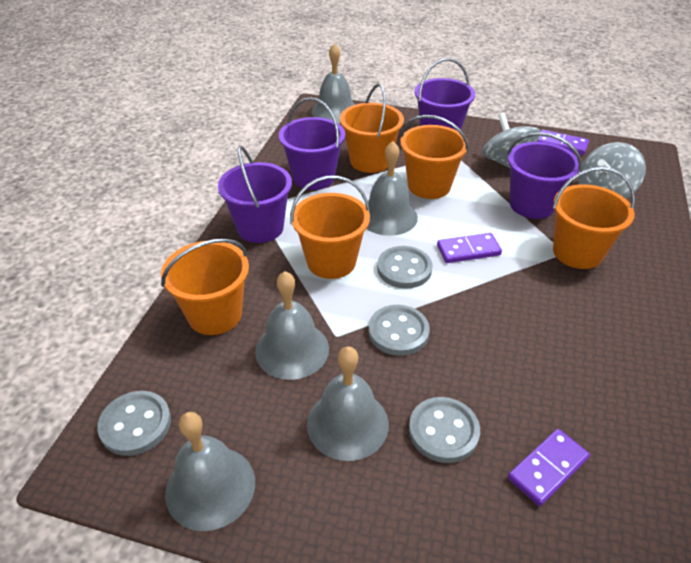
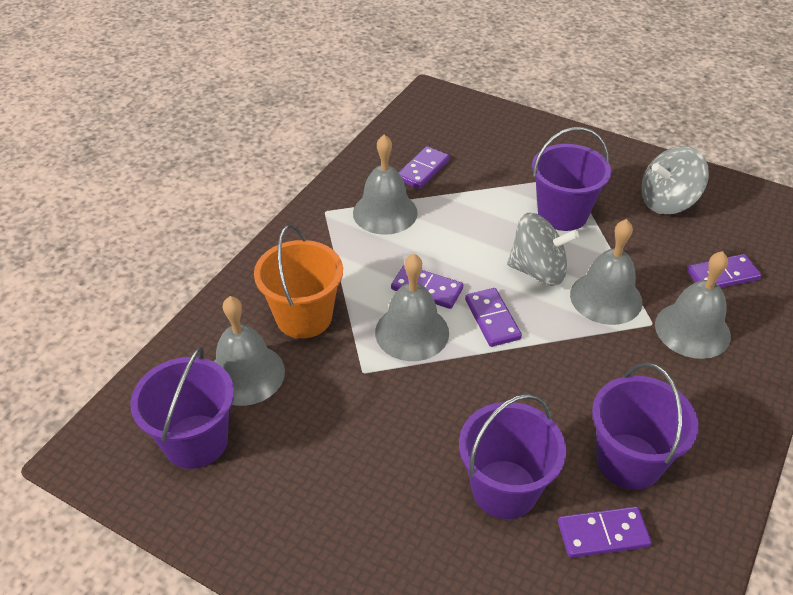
grey button: [97,391,171,456] [368,305,430,356] [377,246,433,289] [409,397,480,463] = 4 -> none = 0
orange bucket: [161,239,249,335] [290,175,370,279] [340,84,404,173] [400,115,469,199] [552,167,635,269] = 5 -> [254,225,343,338] = 1
purple domino: [437,233,502,263] [508,429,590,506] [537,130,589,155] = 3 -> [391,265,463,309] [398,146,450,189] [465,288,522,347] [558,506,651,558] [687,254,761,288] = 5

